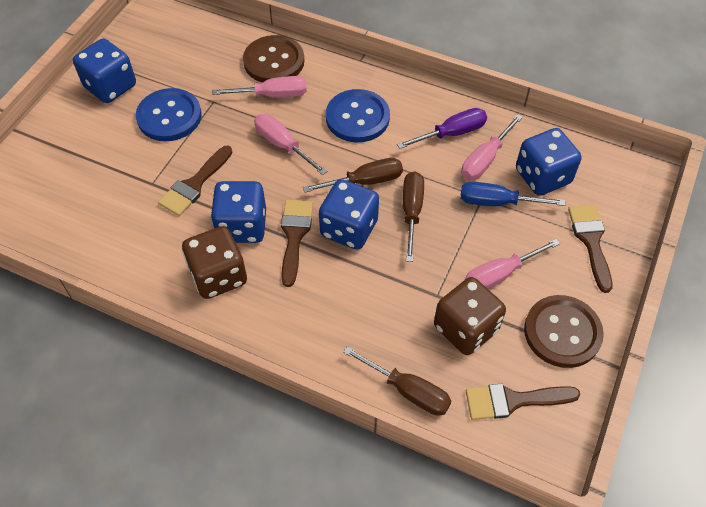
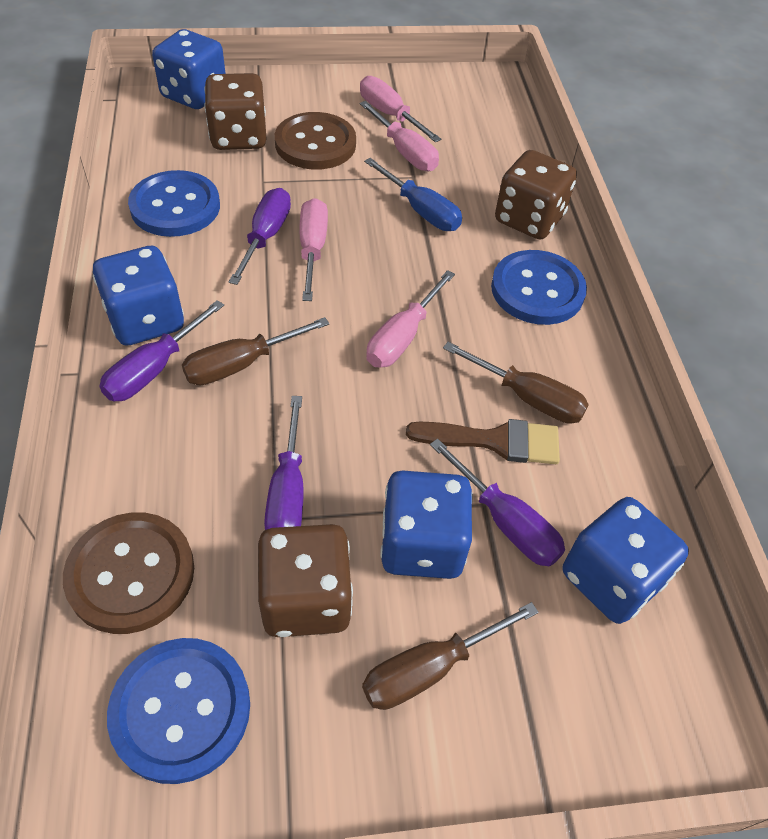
blue button: [136,88,202,141] [326,89,390,142] = 2 -> [107,638,250,784] [128,170,220,237] [491,250,587,325] = 3
brown brush: [158,146,233,216] [281,200,313,287] [466,384,580,420] [568,205,613,293] = 4 -> [406,419,560,464] = 1
brown dice: [182,226,247,299] [434,277,506,355] = 2 -> [204,73,267,150] [258,524,353,637] [495,150,577,239] = 3
purple screwdriver: [397,108,487,149] = 1 -> [99,300,224,401] [229,188,291,285] [264,396,303,530] [430,439,565,566] = 4

